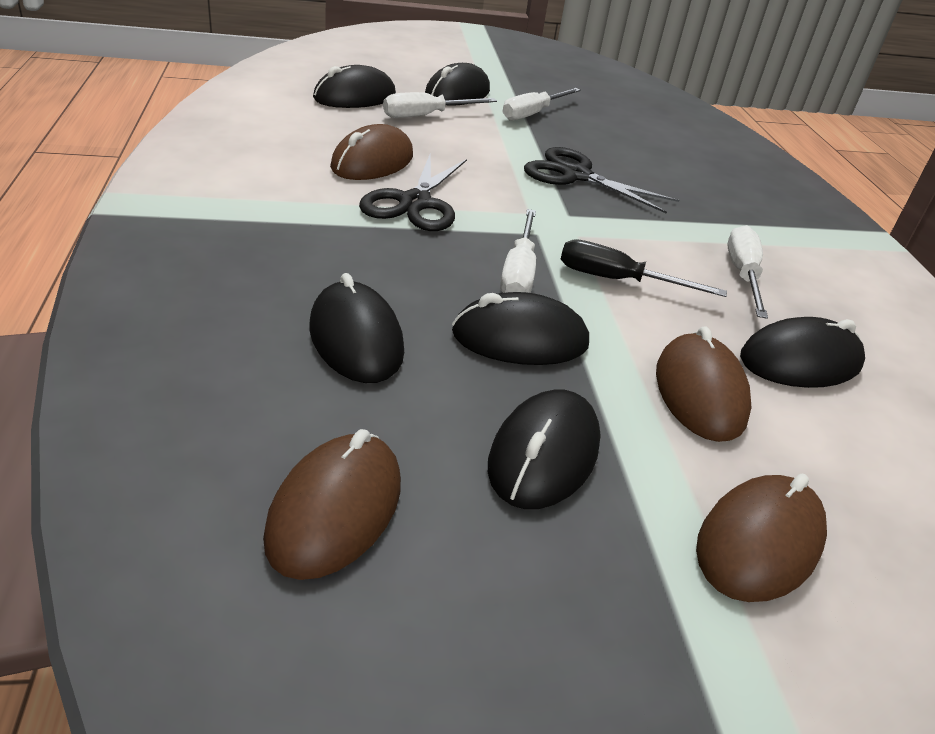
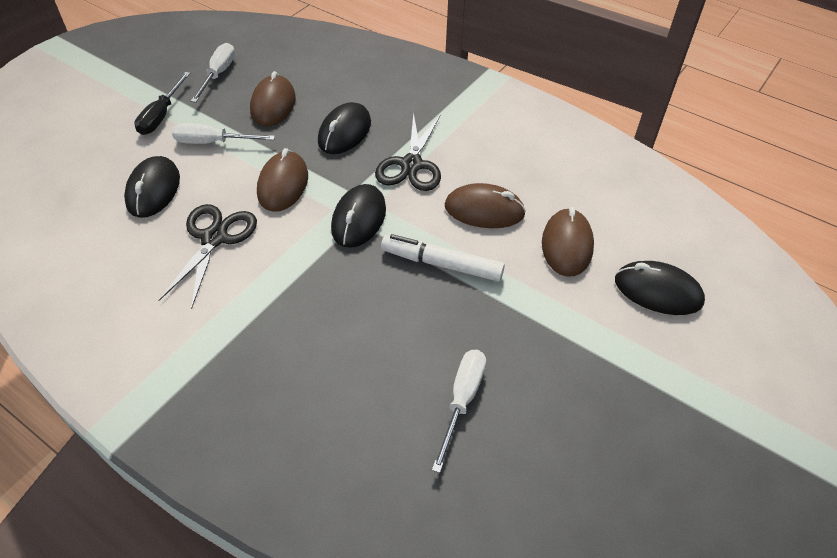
black mouse: [309,273,404,383] [313,65,396,108] [425,63,490,106] [452,292,589,365] [488,389,601,509] [740,317,865,388] = 6 -> [124,156,180,218] [318,102,371,154] [331,184,386,248] [615,261,705,315] = 4
white marker: none = 0 -> [381,234,505,282] = 1
white screwdriver: [383,92,497,118] [500,209,536,293] [503,88,581,120] [727,225,768,319] = 4 -> [172,123,275,144] [191,43,235,102] [432,350,486,473] = 3

